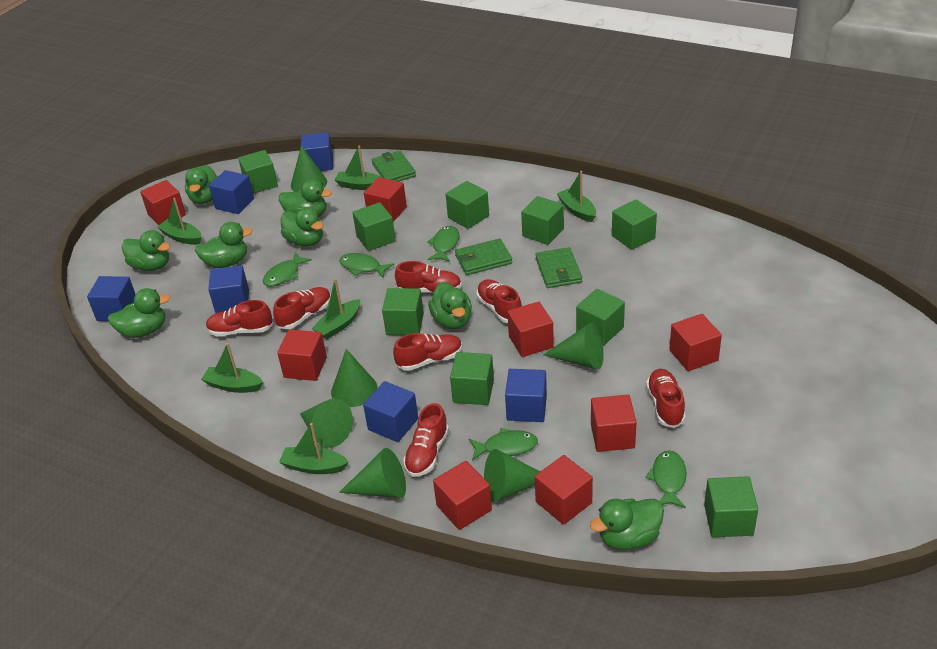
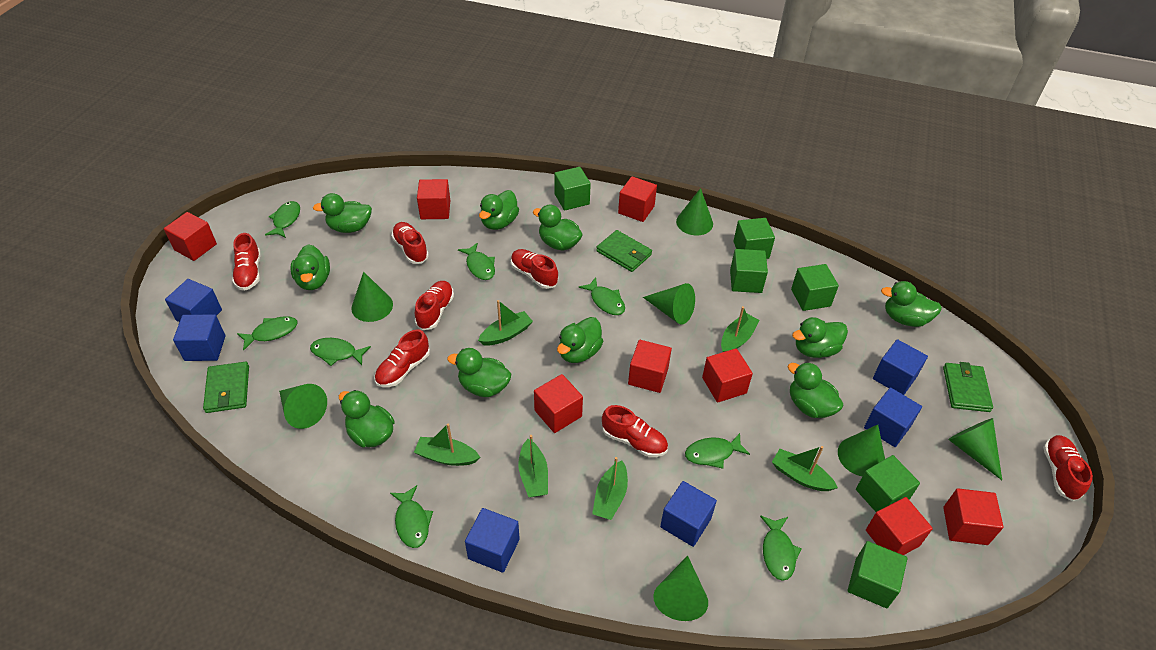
green cone: [291,146,327,192] [300,399,353,448] [331,349,378,407] [339,448,406,498] [484,449,540,502] [543,323,604,370] = 6 -> [279,384,327,429] [351,272,393,322] [643,283,695,325] [653,556,708,621] [676,188,713,235] [838,425,885,476] [948,418,1002,480] = 7
green cube: [238,150,278,194] [352,202,396,251] [382,288,424,335] [446,181,489,229] [450,352,494,405] [521,196,564,245] [576,289,625,345] [612,200,657,250] [704,476,758,537] = 9 -> [554,167,591,211] [730,249,768,293] [733,218,775,259] [791,264,839,311] [848,541,907,608] [856,455,920,512] = 6
green duck: [108,288,170,338] [122,230,170,271] [185,165,218,204] [195,222,253,268] [279,179,332,216] [281,207,323,246] [428,282,472,329] [590,499,664,550] = 8 -> [290,244,330,290] [313,193,372,233] [339,390,395,448] [447,348,511,397] [479,190,519,230] [533,205,583,251] [557,317,603,363] [787,362,844,418] [792,317,848,358] [881,281,942,327] = 10
green fish: [263,253,312,287] [339,253,394,278] [427,226,459,262] [469,428,538,461] [645,450,687,508] = 5 -> [237,316,297,351] [265,201,300,238] [310,338,371,366] [390,485,433,548] [458,243,495,280] [578,277,625,315] [685,433,750,469] [760,515,801,581] = 8

